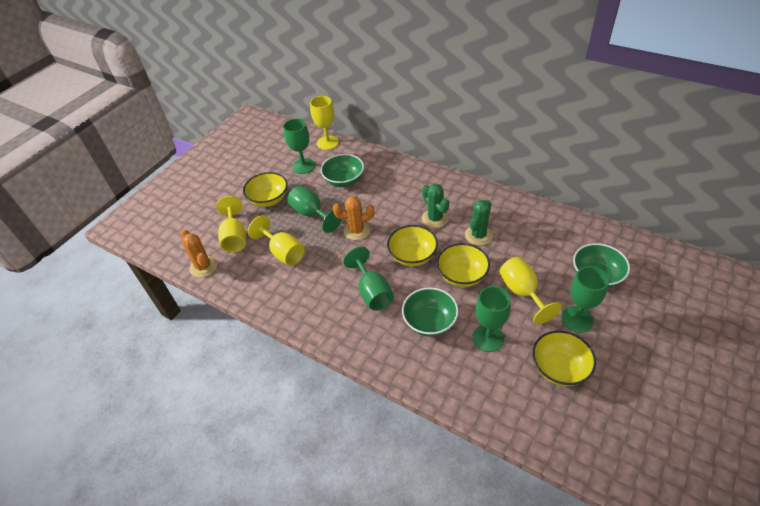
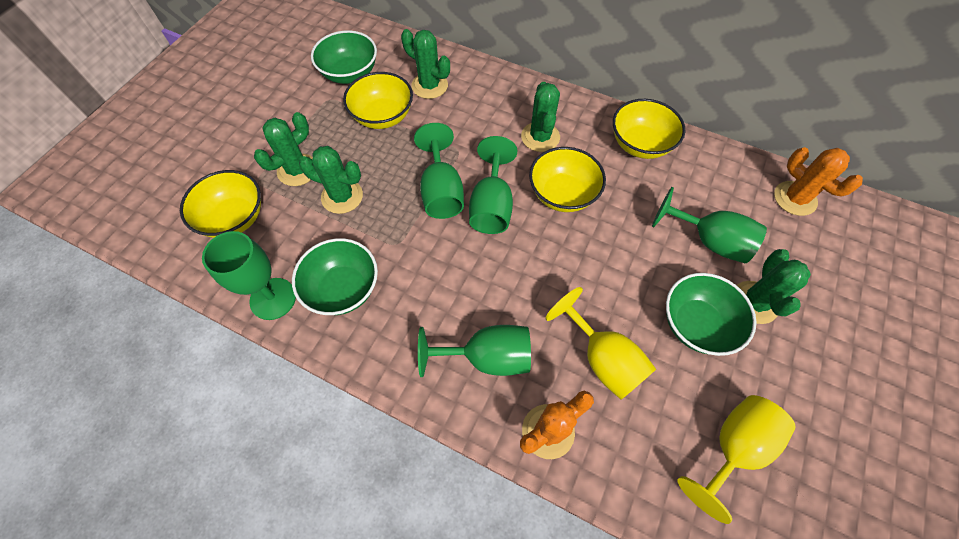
green cactus: [422,184,449,228] [465,200,493,246] = 2 -> [254,112,313,186] [299,146,363,214] [401,29,450,99] [521,82,560,152] [737,249,811,324] = 5
yellow goblet: [216,196,246,253] [248,215,305,266] [310,96,339,150] [499,257,562,324] = 4 -> [545,287,656,400] [677,395,796,524] = 2

